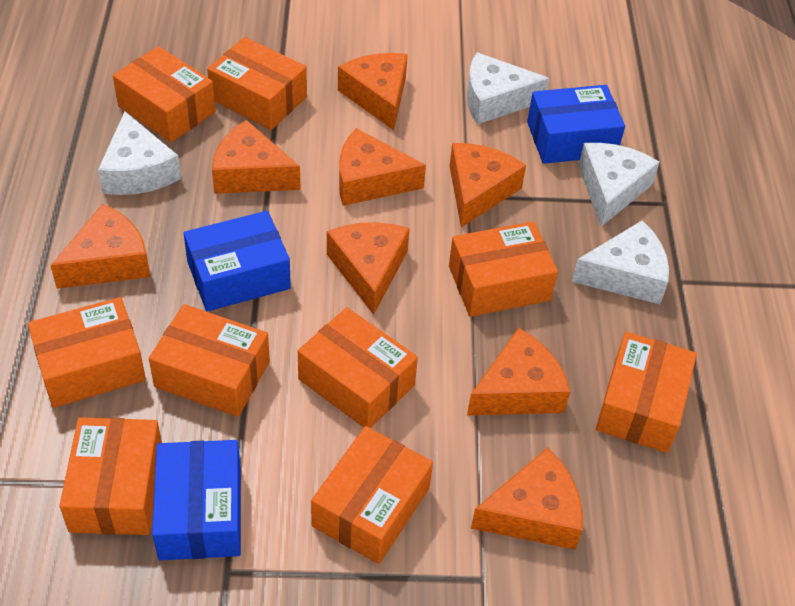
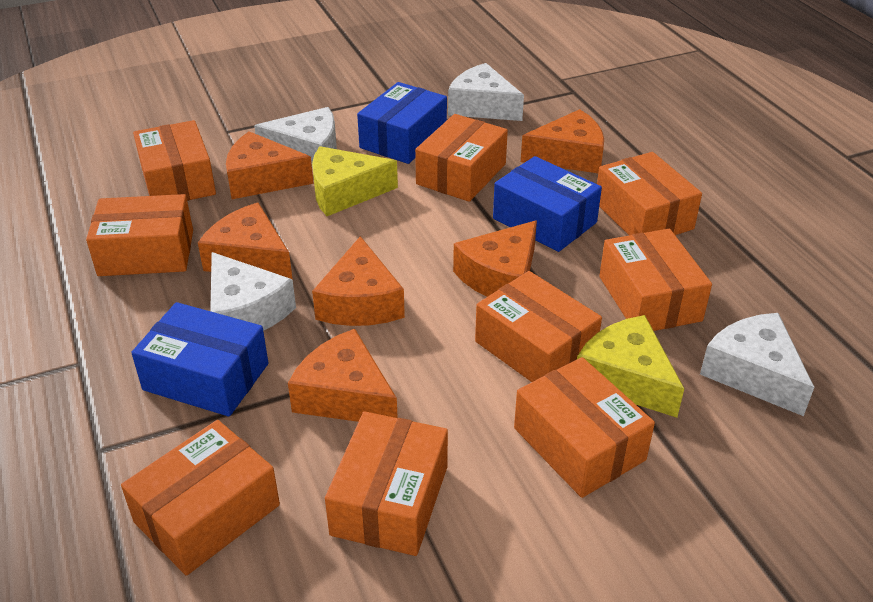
orange cheese: [50,204,151,289] [212,120,300,194] [327,222,410,315] [338,53,408,130] [339,128,426,206] [450,143,526,228] [467,328,570,416] [471,448,583,550] = 8 -> [198,203,292,279] [226,132,314,199] [288,329,398,422] [312,236,405,326] [453,220,537,297] [521,109,604,173] = 6
yellow cheese: none = 0 -> [312,146,398,216] [577,315,684,418] = 2

